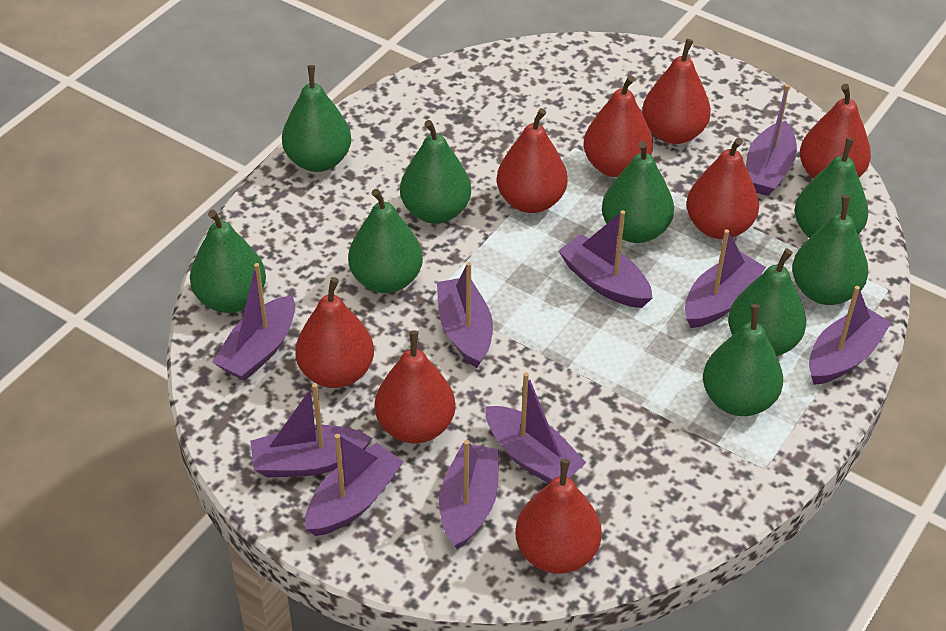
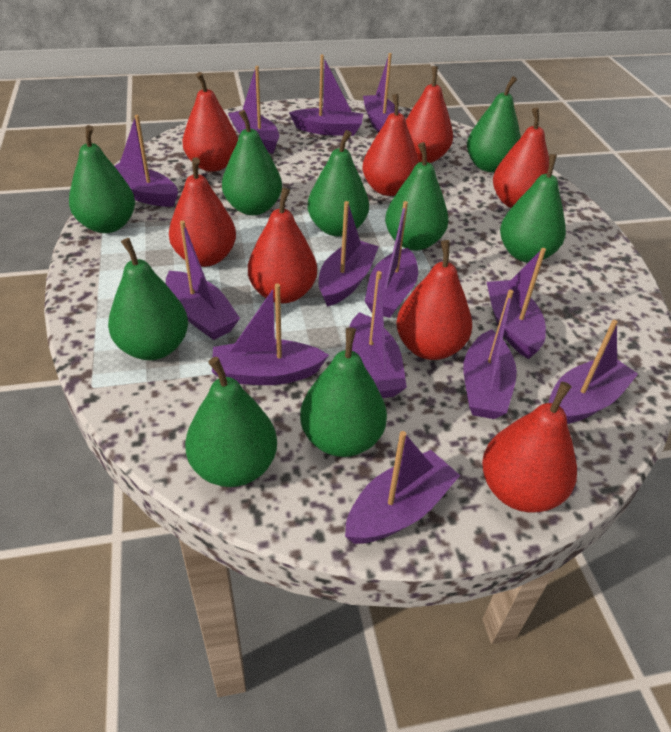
purple boat: [213,263,295,381] [250,383,373,477] [305,434,404,536] [437,262,493,368] [439,440,499,549] [485,372,586,483] [559,210,652,308] [685,229,766,328] [746,84,797,196] [809,286,891,385] = 10 -> [115,115,178,207] [166,220,240,340] [212,283,329,385] [228,66,279,153] [289,55,363,136] [319,201,379,307] [345,431,460,544] [350,271,407,398] [363,53,400,132] [365,201,418,318] [464,290,517,419] [487,248,546,359] [549,320,638,424] = 13

